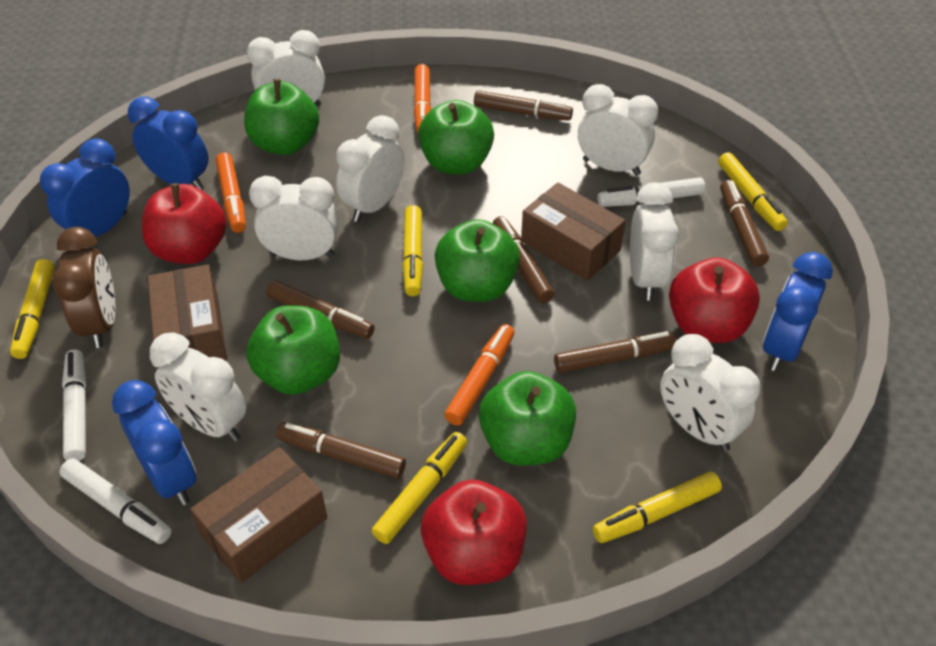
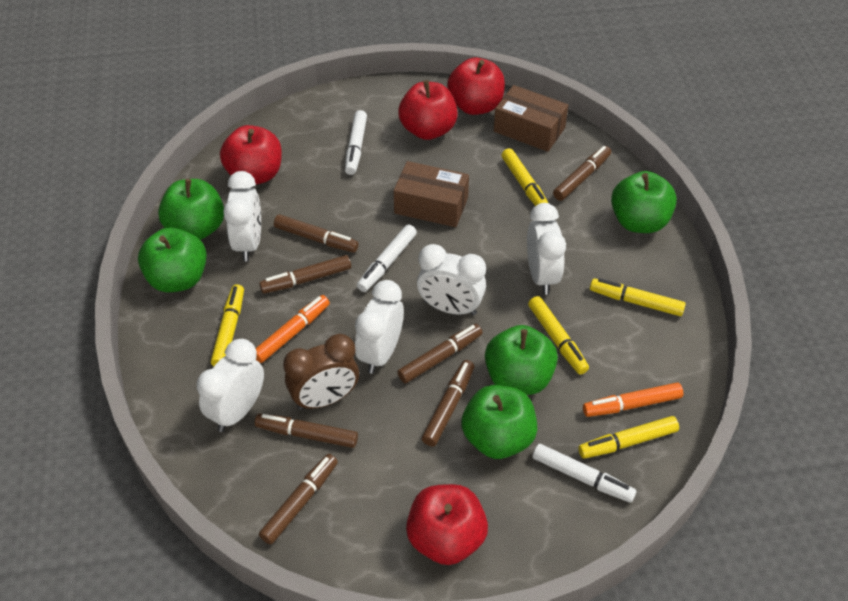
blue clock: [40,138,130,237] [112,380,196,505] [128,97,209,190] [763,252,833,371] = 4 -> none = 0
brown box: [148,264,227,360] [190,447,327,583] [521,183,625,281] = 3 -> [394,161,469,227] [494,85,568,152] = 2
brown marker: [266,280,375,339] [276,422,406,478] [474,91,573,121] [493,216,554,303] [554,331,677,373] [720,180,769,266] = 6 -> [255,413,358,448] [259,255,351,294] [259,454,338,545] [274,214,359,253] [397,324,483,383] [422,360,474,447] [553,146,611,201] = 7
orange marker: [216,152,246,233] [414,64,432,132] [444,324,515,426] = 3 -> [256,295,330,363] [583,383,683,417] = 2
red apple: [142,183,226,264] [421,480,527,585] [669,258,760,343] = 3 -> [220,125,282,185] [398,80,458,140] [406,484,488,565] [447,57,505,115] = 4
white clock: [150,332,247,442] [247,30,325,107] [249,176,339,260] [336,115,404,222] [578,84,658,176] [630,182,679,301] [660,334,761,451] = 7 -> [197,339,264,432] [223,171,261,261] [355,280,404,374] [417,244,486,316] [527,203,566,295] = 5

